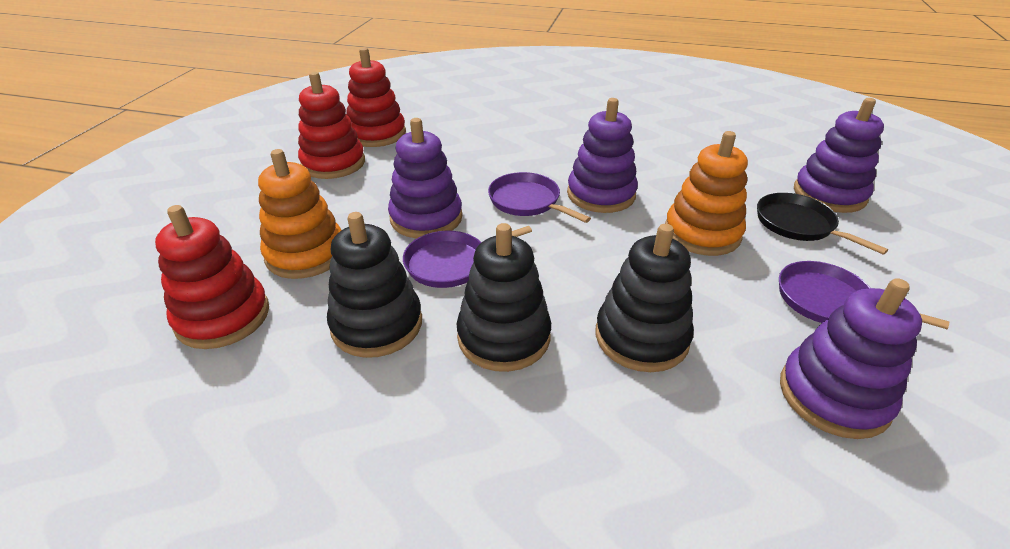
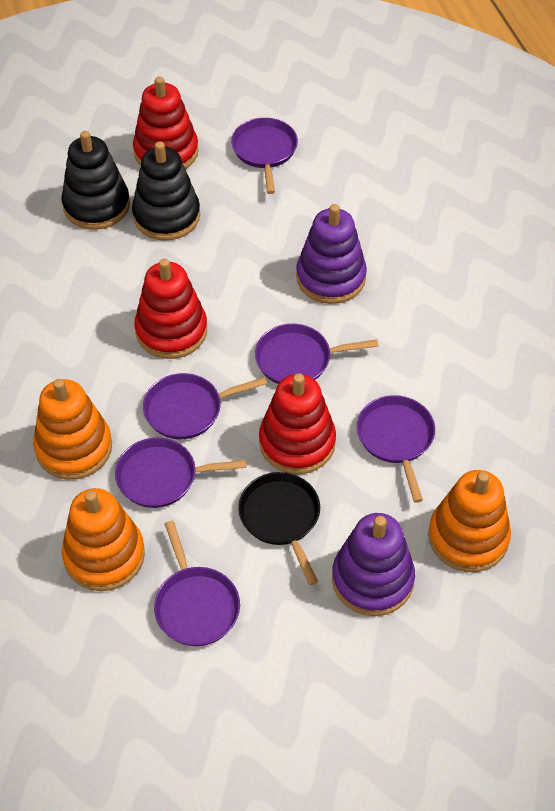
black stacking toy: [327,212,422,358] [457,223,551,372] [596,224,694,372] = 3 -> [61,131,130,230] [132,141,200,241] = 2
orange stacking toy: [258,149,341,279] [665,131,748,256] = 2 -> [33,379,112,480] [62,488,145,591] [428,470,511,572] = 3
purple pan: [403,226,532,288] [488,172,591,223] [779,261,949,329] = 3 -> [115,438,247,508] [143,373,267,439] [154,521,240,646] [231,118,298,194] [255,324,378,384] [357,395,435,503] = 6
purple stacking toy: [388,118,463,238] [567,98,638,213] [780,278,922,439] [794,98,884,213] = 4 -> [296,204,367,304] [332,513,415,616] = 2

